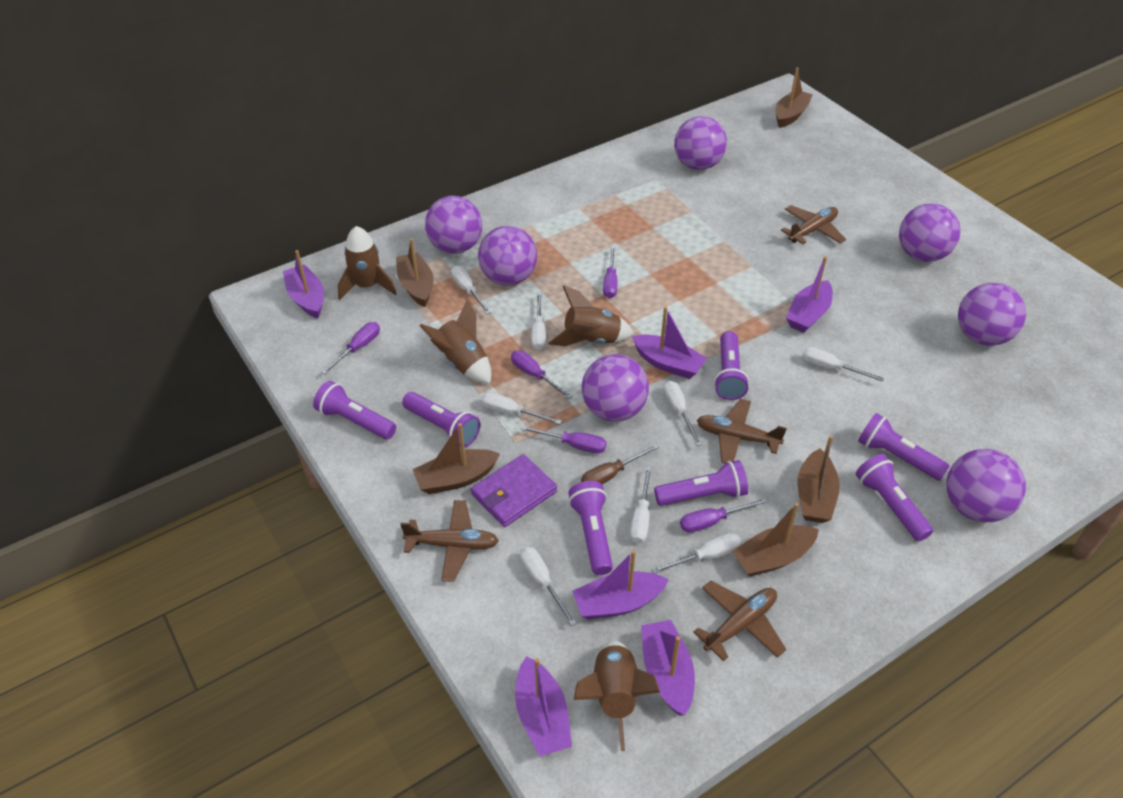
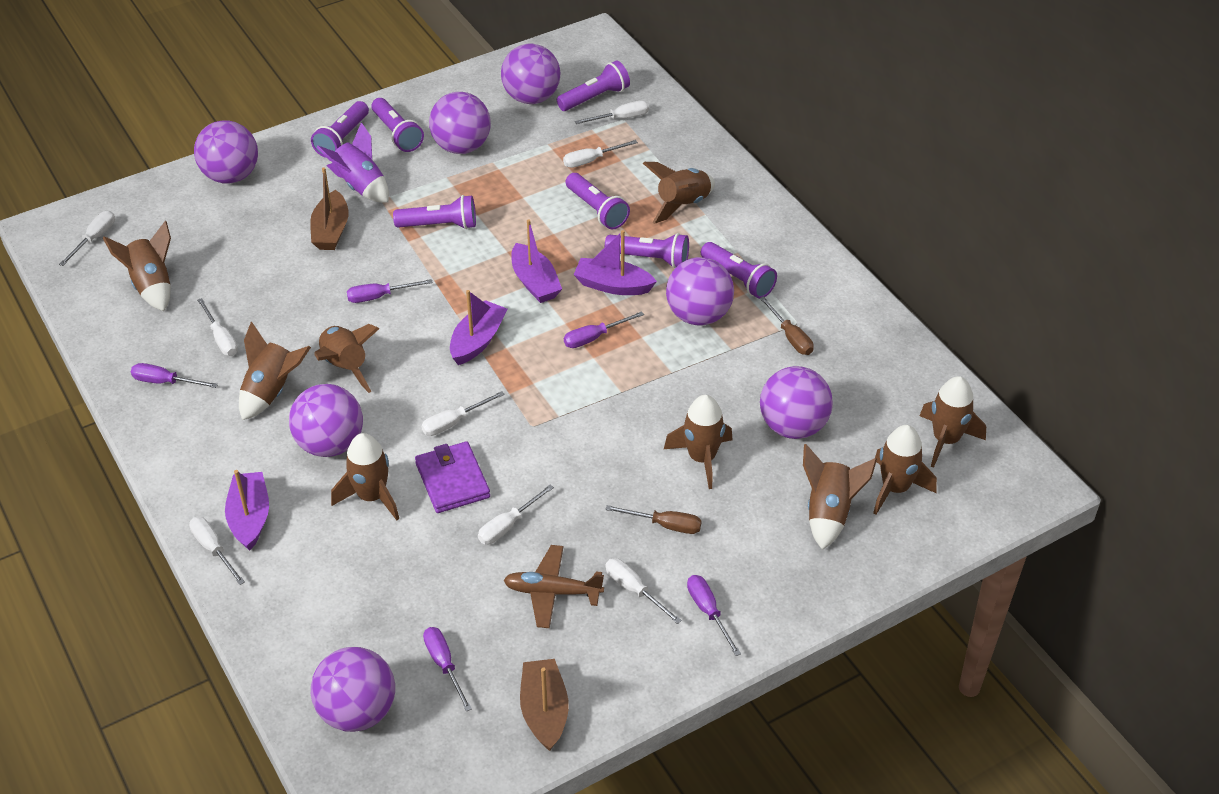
brown boat: [396,238,433,307] [413,423,500,494] [732,503,819,577] [775,68,813,128] [798,435,840,523] = 5 -> [310,167,349,250] [520,659,569,751] = 2
brown plane: [400,500,499,582] [693,581,786,661] [697,399,787,464] [781,205,846,244] = 4 -> [503,545,604,628] = 1
brown rocket: [338,226,397,300] [420,300,491,384] [549,285,634,346] [574,641,660,751] = 4 -> [103,221,171,311] [239,321,311,420] [314,324,380,393] [331,433,399,520] [643,162,715,224] [664,395,733,489] [803,444,877,550] [873,425,937,515] [920,376,986,468] = 9
brown screwdriver: [581,444,659,484] = 1 -> [605,505,702,534] [760,296,814,355] = 2
purple boat: [283,250,324,318] [515,656,572,756] [573,550,669,619] [632,307,707,379] [641,620,695,716] [786,256,833,333] = 6 -> [225,470,269,551] [450,290,508,365] [511,219,562,303] [574,230,657,295] = 4
purple rocket: none = 0 -> [316,122,389,203] = 1

